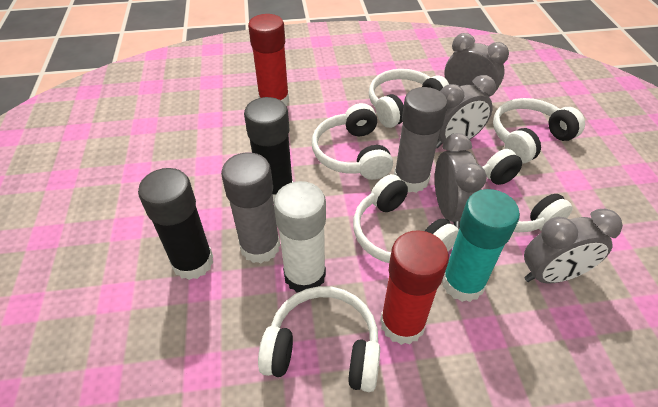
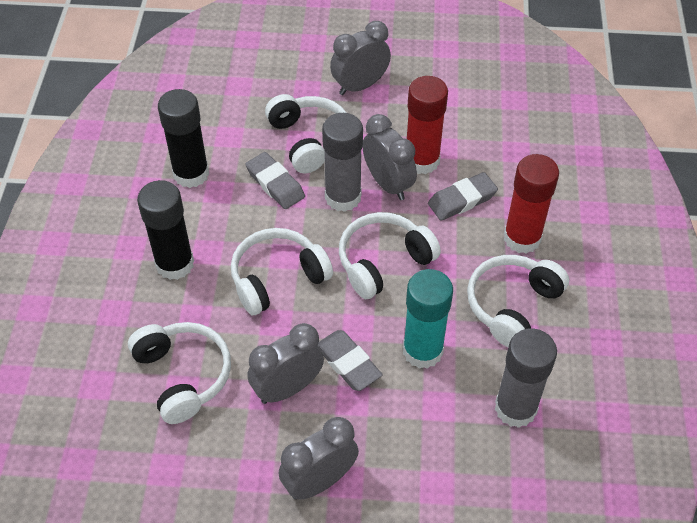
grey eraser: none = 0 -> [245,152,305,209] [318,330,383,391] [428,172,498,221] = 3
white glue stick: [274,181,326,293] = 1 -> none = 0
white headphones: [258,286,380,392] [312,103,393,180] [353,174,459,263] [369,69,449,128] [482,149,573,232] [493,98,585,164] = 6 -> [128,322,231,424] [231,228,333,315] [265,94,347,173] [339,212,441,299] [467,255,569,347] = 5

